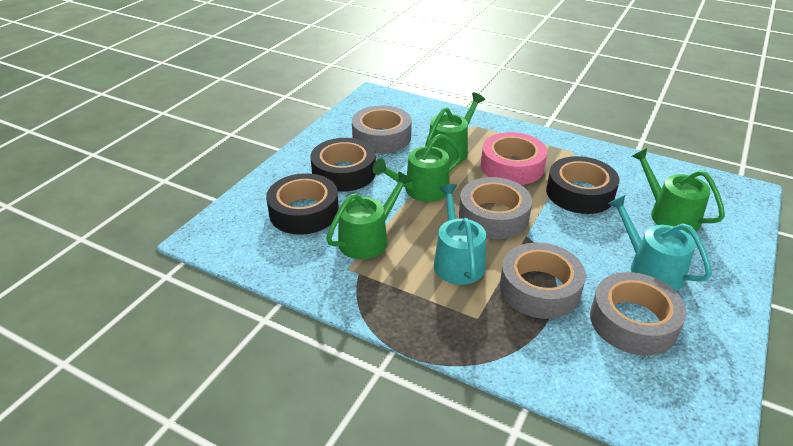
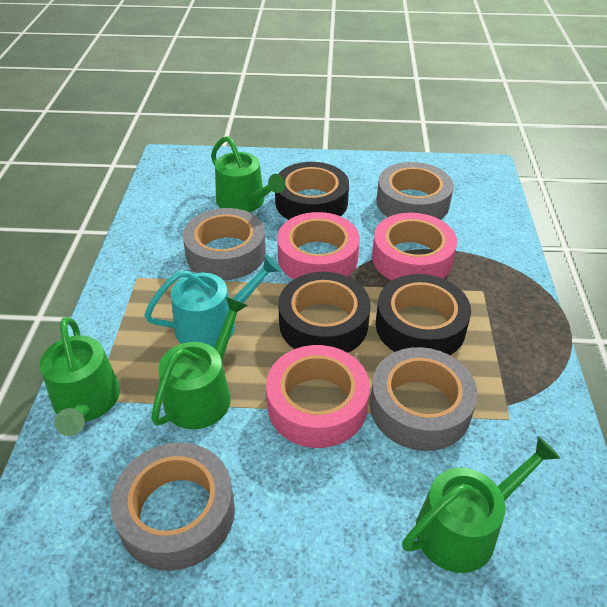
pink tape: [481,132,547,185] = 1 -> [266,345,370,448] [277,212,360,280] [372,213,457,280] = 3
turquoise watering can: [434,184,486,285] [608,195,712,291] = 2 -> [144,255,281,348] = 1

